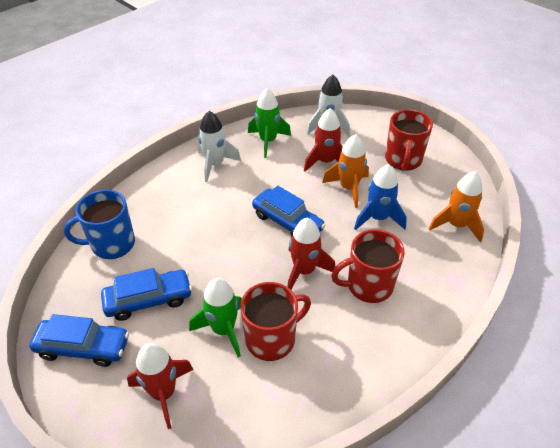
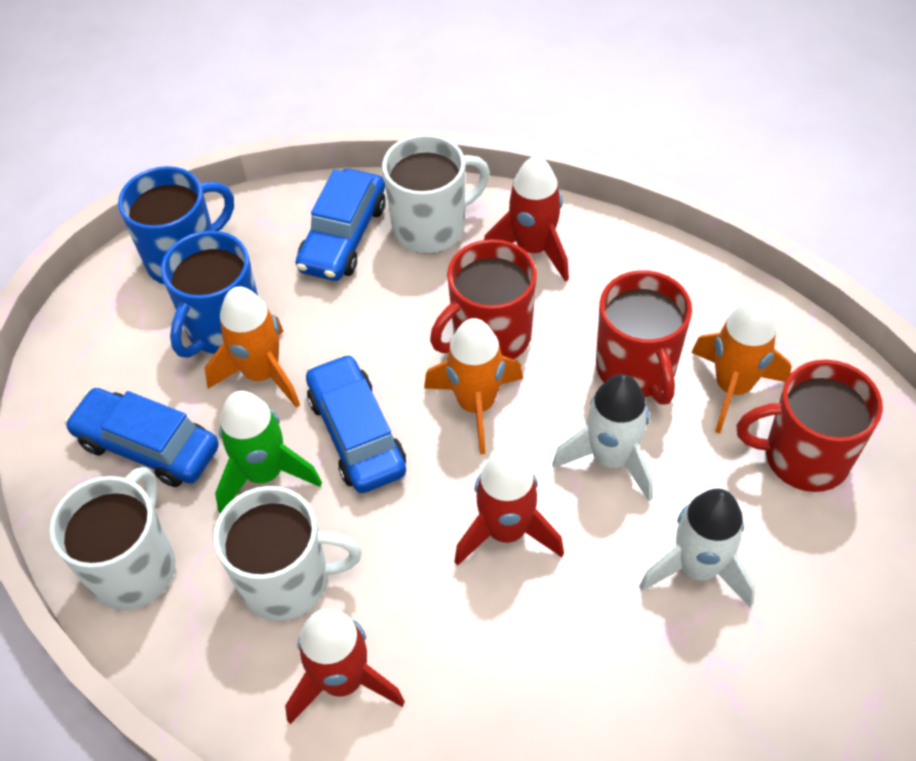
blue mug: [64,190,135,259] = 1 -> [118,166,234,285] [161,231,258,358] = 2
blue rocket: [354,164,407,230] = 1 -> none = 0
green rocket: [189,278,242,357] [248,88,291,158] = 2 -> [215,391,322,513] = 1
orange rocket: [322,134,369,208] [429,171,484,243] = 2 -> [205,286,300,408] [424,318,523,454] [691,299,792,434] = 3
white mug: none = 0 -> [50,467,176,610] [214,486,362,621] [382,134,490,254] = 3

